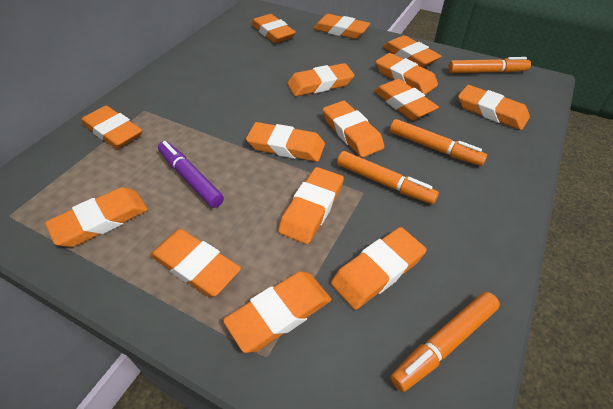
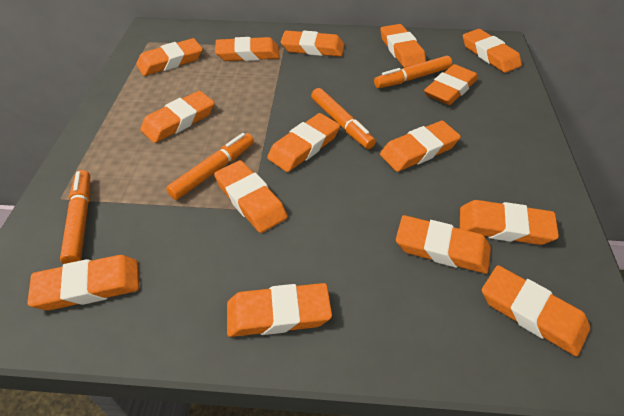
purple marker: [158,141,224,208] = 1 -> none = 0

